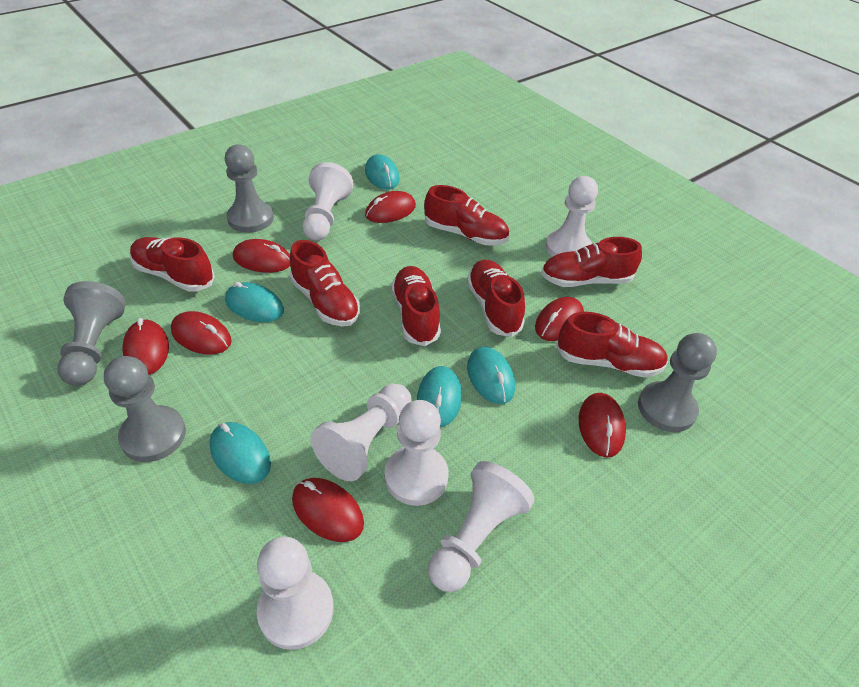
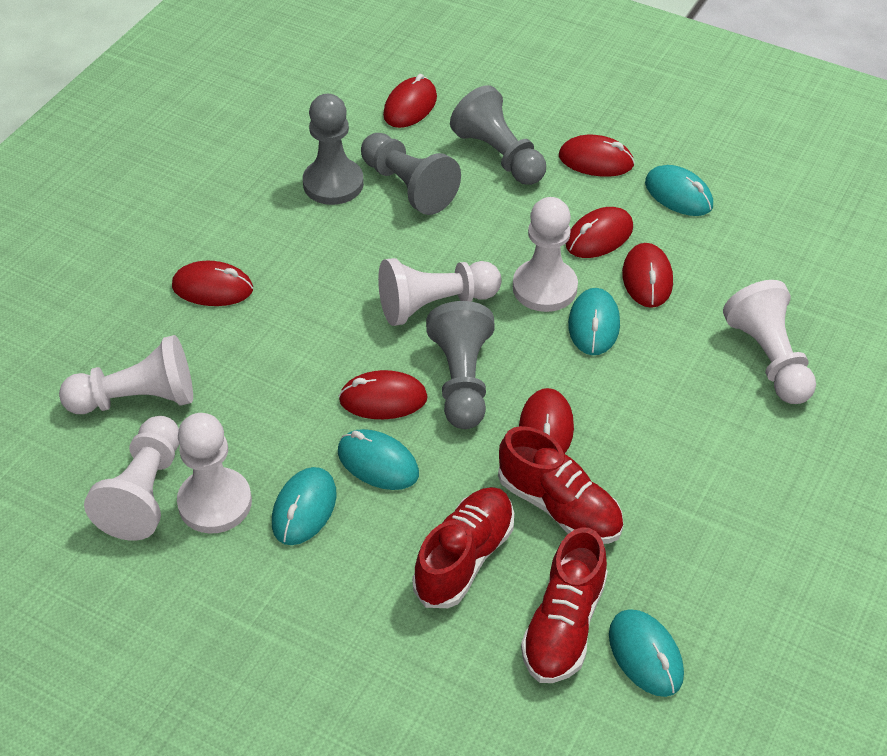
red shoe: [130,237,215,292] [290,240,360,326] [391,266,441,346] [424,185,509,245] [467,260,525,337] [541,237,642,287] [556,312,668,378] = 7 -> [412,487,514,608] [498,426,623,544] [521,527,608,683] = 3

